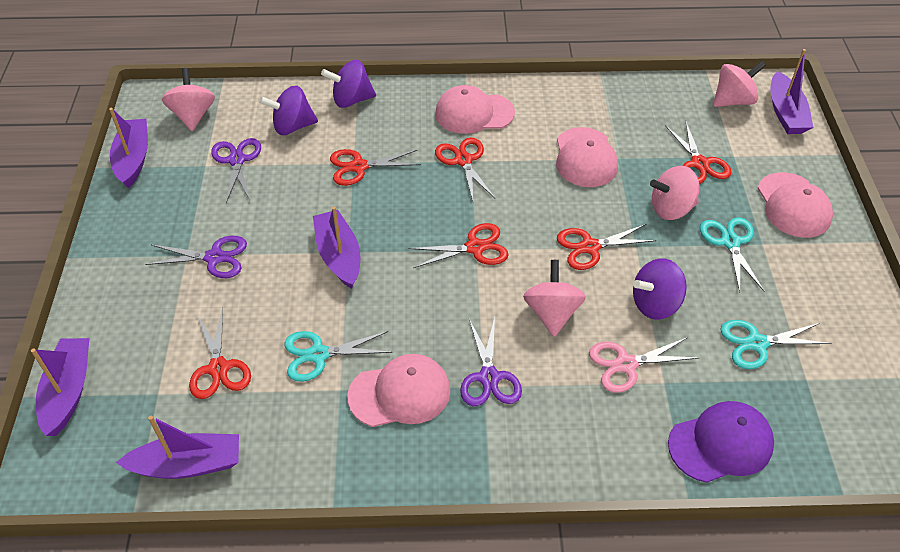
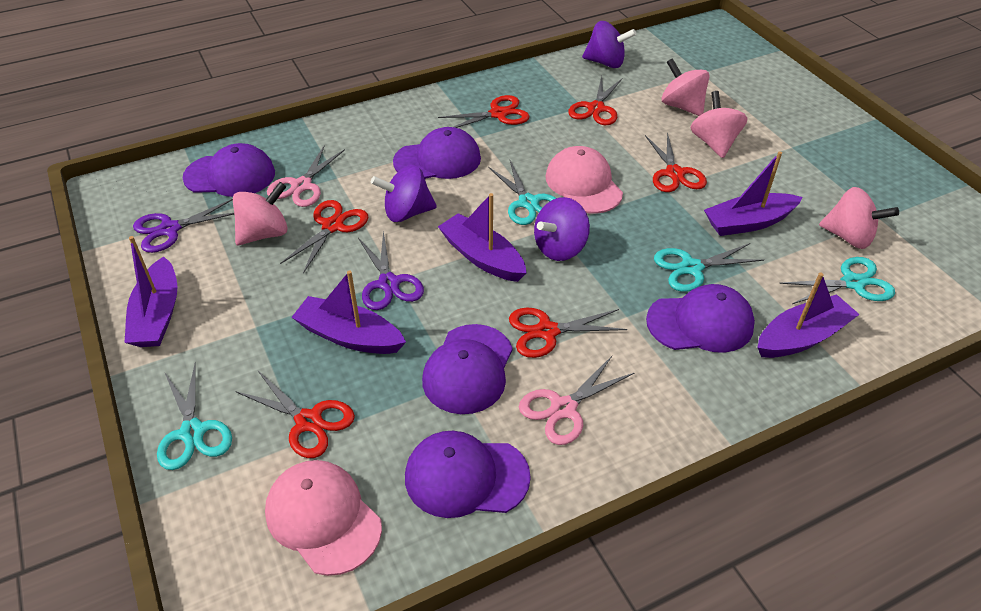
pink cap: [347,354,450,427] [435,85,515,134] [556,127,618,187] [757,172,833,238] = 4 -> [265,460,382,576] [545,146,623,214] = 2
pink scissors: [589,337,699,393] = 1 -> [267,145,345,207] [519,356,634,445] = 2
purple cap: [668,401,774,483] = 1 -> [183,143,275,197] [393,127,481,179] [405,431,531,518] [422,324,513,414] [646,284,755,353] = 5
purple scissors: [145,236,247,278] [211,138,261,203] [460,317,522,406] = 3 -> [133,199,234,253] [358,231,424,310] = 2
turquoise scissors: [284,331,392,382] [700,217,764,292] [720,320,832,369] = 3 -> [157,362,232,470] [488,160,556,225] [654,243,764,292] [779,257,895,304] = 4

